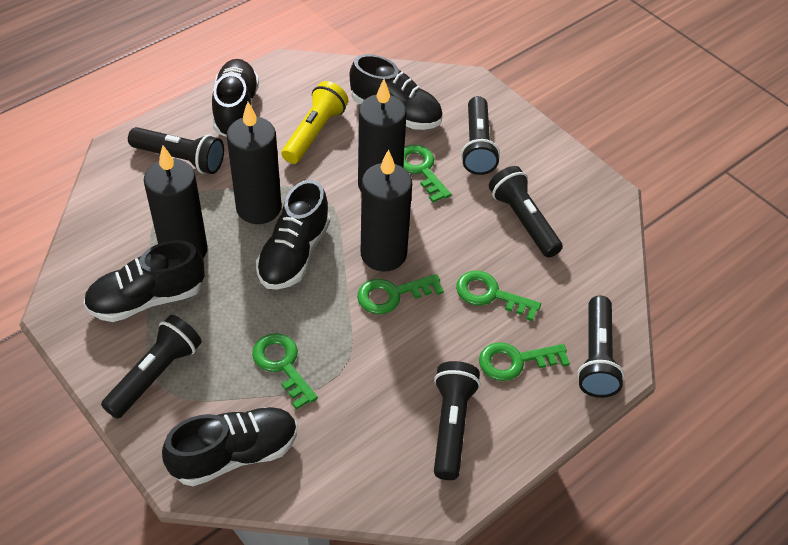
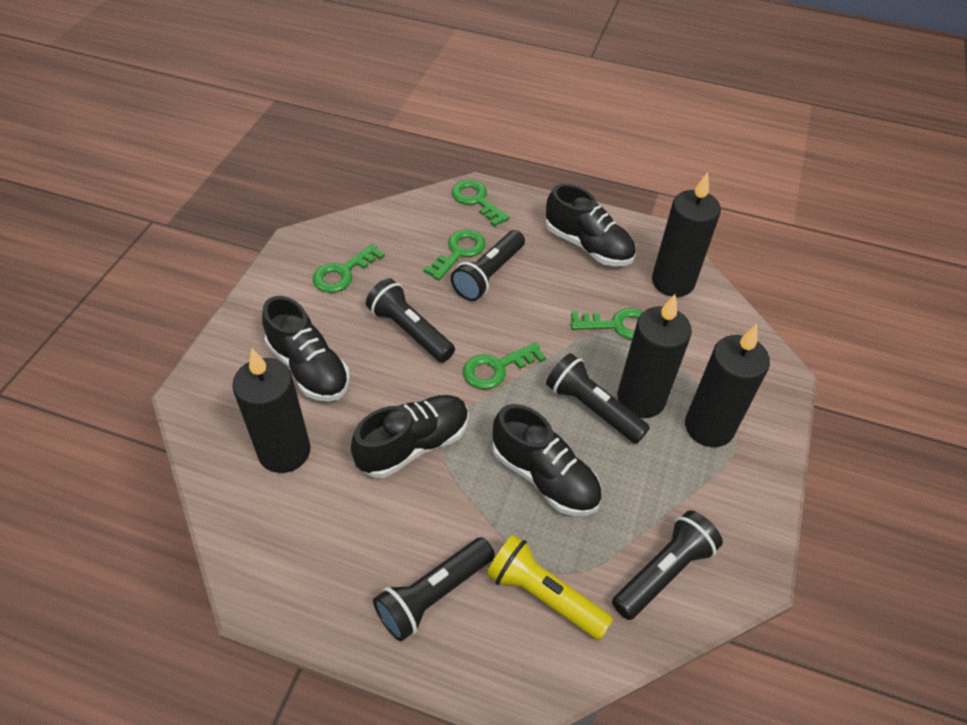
black flashlight: [101,315,202,419] [128,127,224,174] [434,361,481,480] [461,96,500,175] [489,166,563,258] [577,296,624,398] = 6 -> [366,278,455,362] [373,537,495,641] [451,230,525,301] [546,353,650,444] [612,510,723,620] = 5
black shoe: [84,240,205,322] [162,407,297,486] [212,59,259,137] [256,180,330,289] [349,54,443,130] = 5 -> [262,296,350,402] [351,395,469,478] [492,404,602,516] [546,184,636,266] = 4

